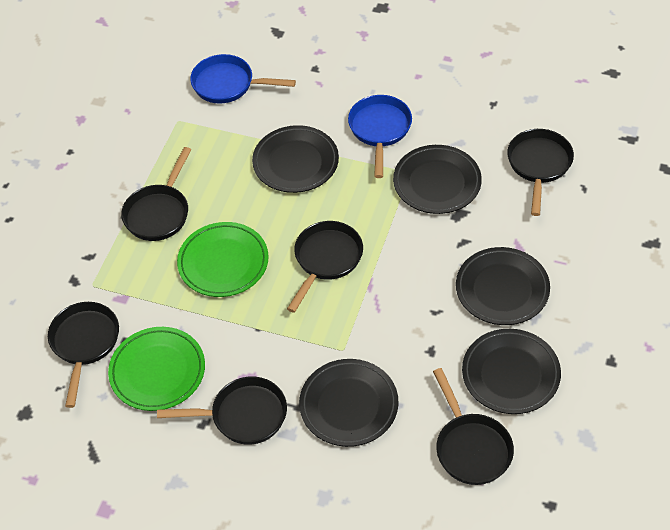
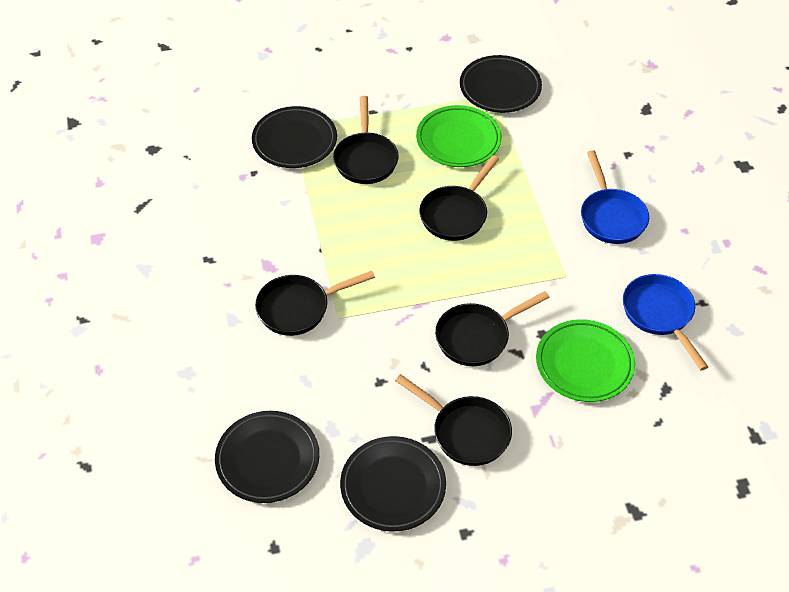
black pan: [48,302,119,408] [121,147,191,241] [157,377,287,445] [287,221,363,313] [433,368,514,485] [507,129,574,216] = 6 -> [255,271,375,336] [333,96,399,184] [395,374,512,466] [419,155,499,241] [435,291,550,366] = 5
black plate: [252,125,339,193] [299,359,398,447] [393,145,482,214] [456,247,550,325] [462,329,561,414] = 5 -> [215,411,320,503] [252,106,337,168] [340,436,446,532] [460,55,542,113] = 4

